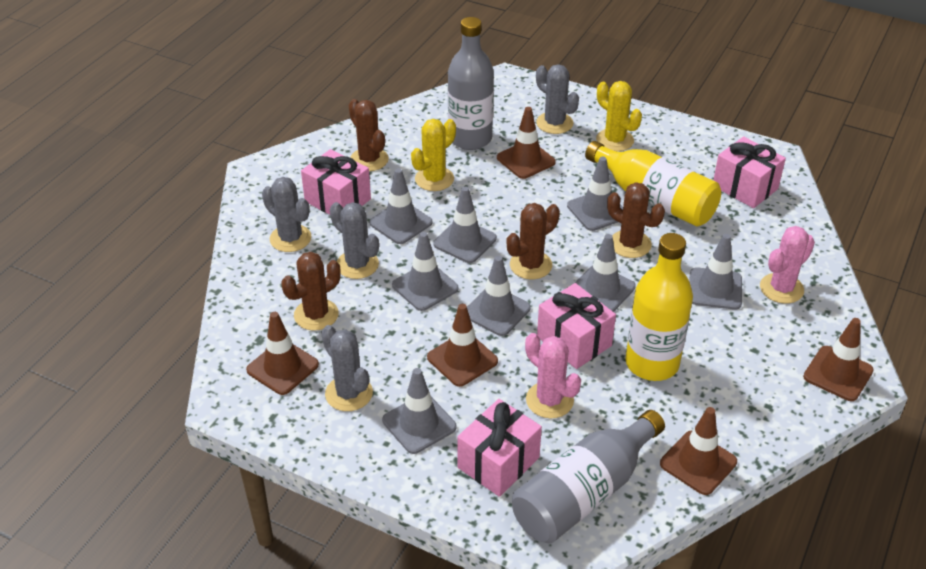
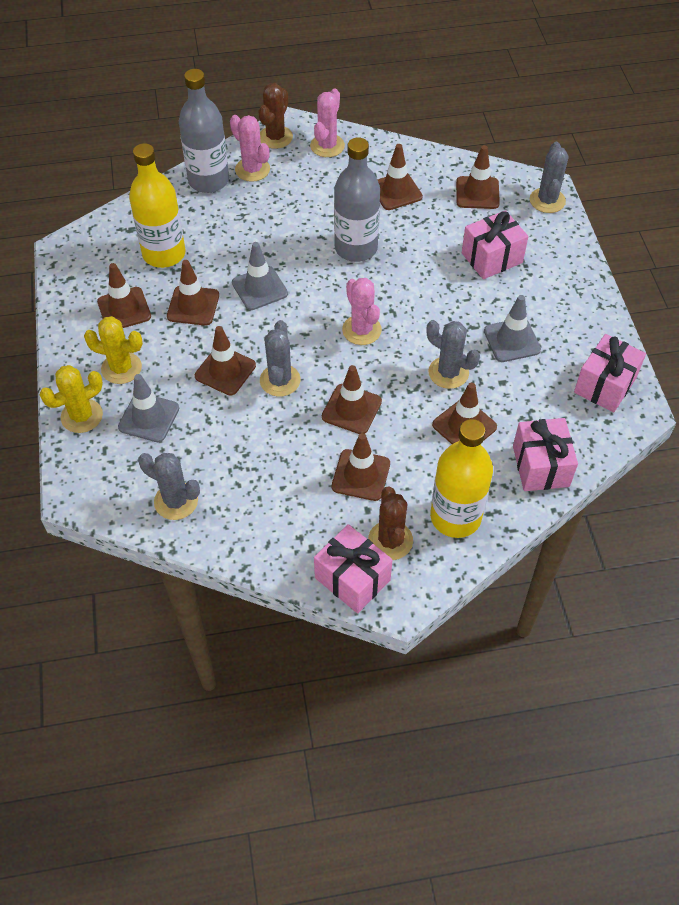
brown cactus: [281,252,340,331] [349,99,389,171] [506,203,560,279] [607,182,665,258] = 4 -> [258,83,293,149] [368,487,413,560] = 2
brown traffic cone: [246,312,319,395] [427,304,498,387] [497,107,556,179] [660,407,737,495] [803,318,874,401] = 5 -> [97,263,151,328] [167,260,219,326] [195,326,256,395] [322,365,382,434] [332,433,390,501] [377,144,423,210] [432,382,497,444] [456,145,500,209] = 8
grey traffic cone: [369,168,433,244] [382,368,457,454] [392,232,459,311] [433,187,497,263] [467,256,531,336] [567,157,623,231] [575,234,636,312] [689,234,742,310] = 8 -> [118,374,179,442] [232,242,288,310] [484,295,541,362] = 3
pink cactus: [525,333,581,418] [760,226,815,304] = 2 -> [230,115,270,182] [310,89,345,157] [342,278,382,345] = 3

